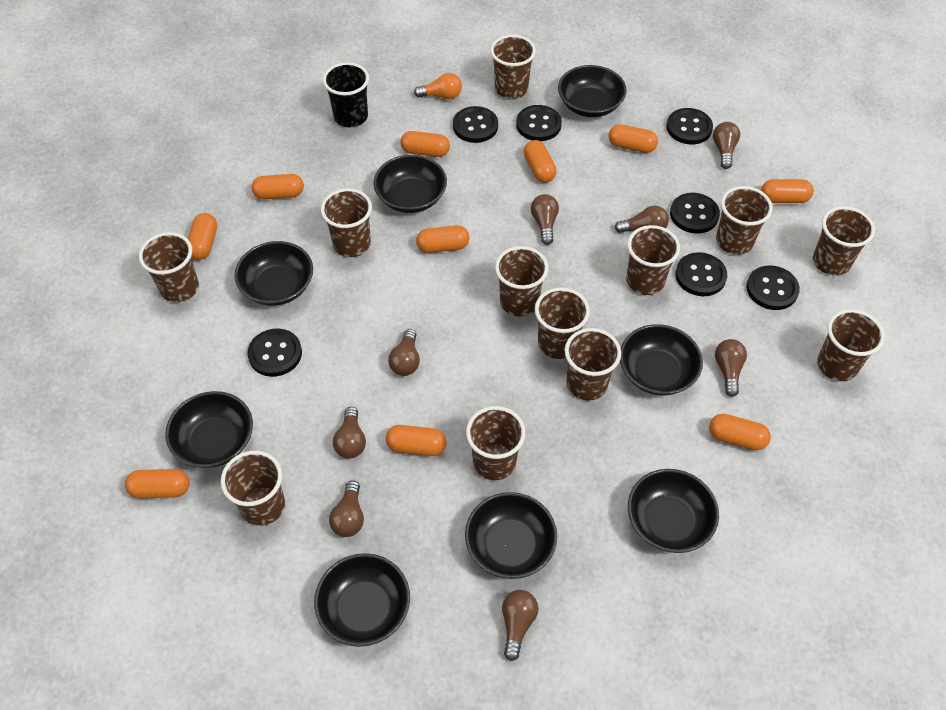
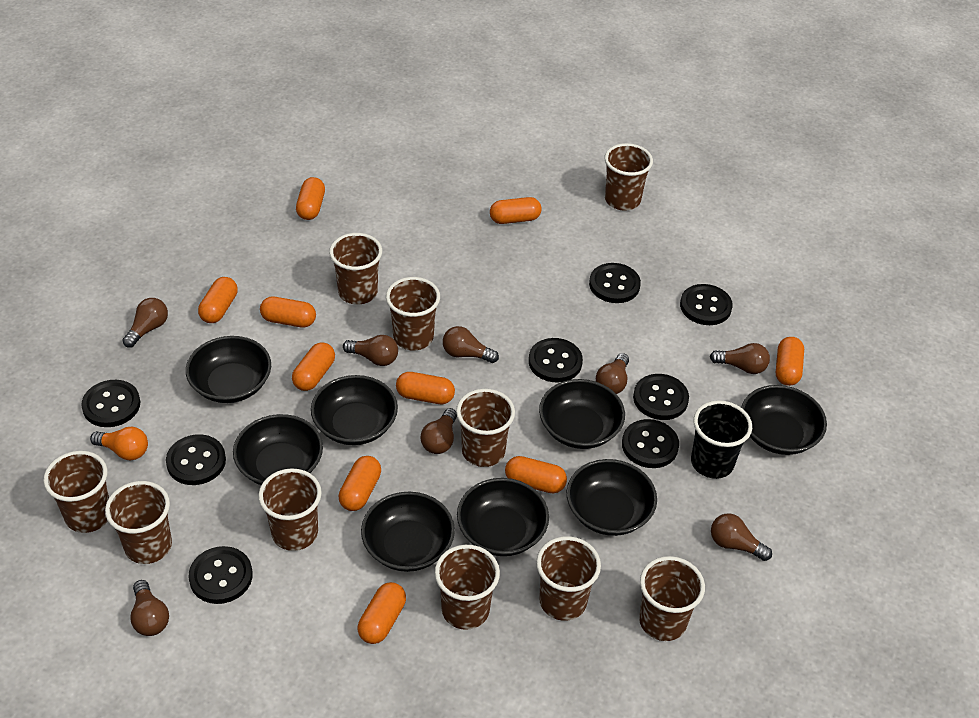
black button: [247,328,302,377] [453,106,498,143] [516,105,562,141] [666,108,713,144] [670,193,720,234] [675,252,727,296] [746,266,800,310] = 7 -> [81,380,140,427] [166,434,226,485] [189,546,253,604] [529,338,583,383] [589,263,641,303] [622,419,679,468] [633,374,689,420] [680,284,733,325] = 8
brown cup: [139,232,199,302] [221,450,285,526] [321,189,372,257] [466,406,525,480] [490,35,536,99] [495,246,548,316] [535,288,590,359] [565,328,621,401] [626,225,680,295] [716,186,773,255] [813,206,875,276] [817,309,885,381] = 12 -> [43,451,109,533] [105,481,172,564] [258,468,322,551] [329,233,382,305] [386,277,440,350] [435,545,500,630] [456,389,515,467] [536,536,601,621] [604,143,653,211] [639,556,705,641] = 10

